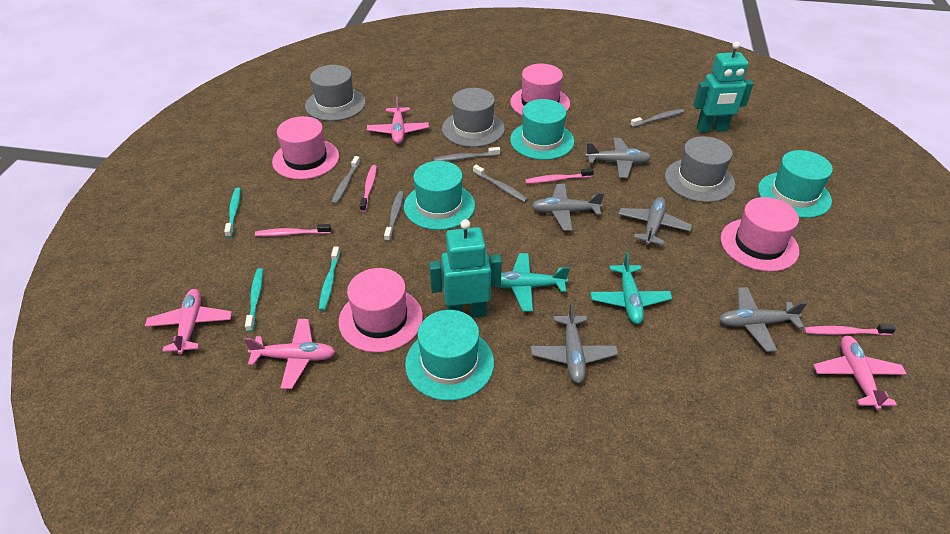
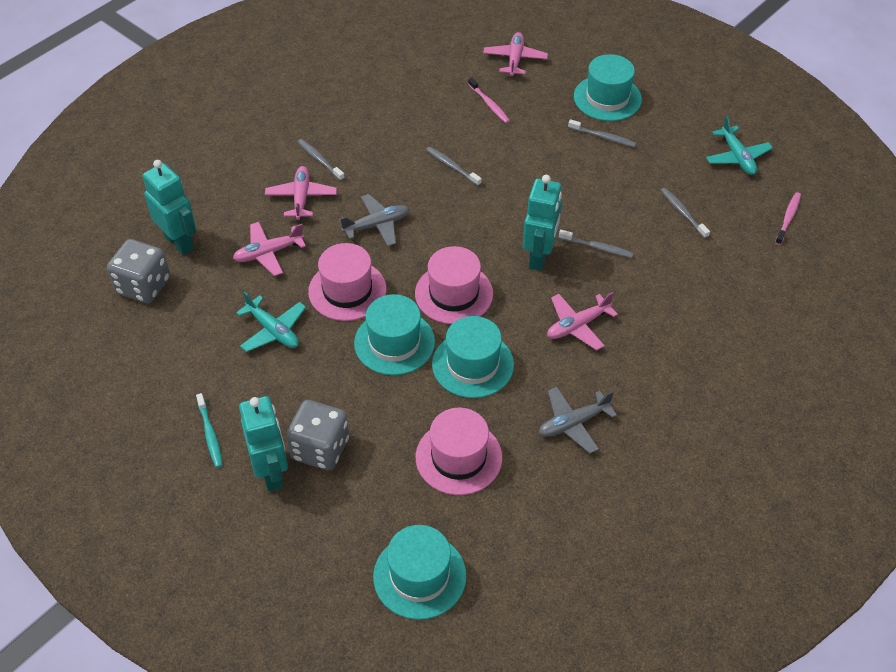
grey dice: none = 0 -> [107,239,170,303] [286,400,349,470] = 2
grey hat: [305,65,366,121] [442,88,505,147] [665,136,735,202] = 3 -> none = 0
grey plane: [531,184,604,231] [531,302,618,383] [585,138,651,178] [618,197,692,245] [719,287,807,352] = 5 -> [339,194,410,246] [539,387,617,453] = 2
pink hat: [272,116,339,180] [338,268,423,353] [510,64,570,116] [721,197,799,272] = 4 -> [308,243,387,321] [415,246,493,324] [416,408,503,495] = 3
pink toothbrush: [255,224,331,236] [360,165,377,212] [525,168,594,184] [804,324,896,335] = 4 -> [468,77,510,123] [775,192,801,245] = 2
turquoise robot: [429,219,502,318] [694,41,753,133] = 2 -> [142,160,196,255] [239,396,288,491] [523,175,562,271] = 3
turquoise toothbrush: [224,188,241,238] [245,268,263,332] [319,247,340,311] = 3 -> [196,393,223,468] = 1

